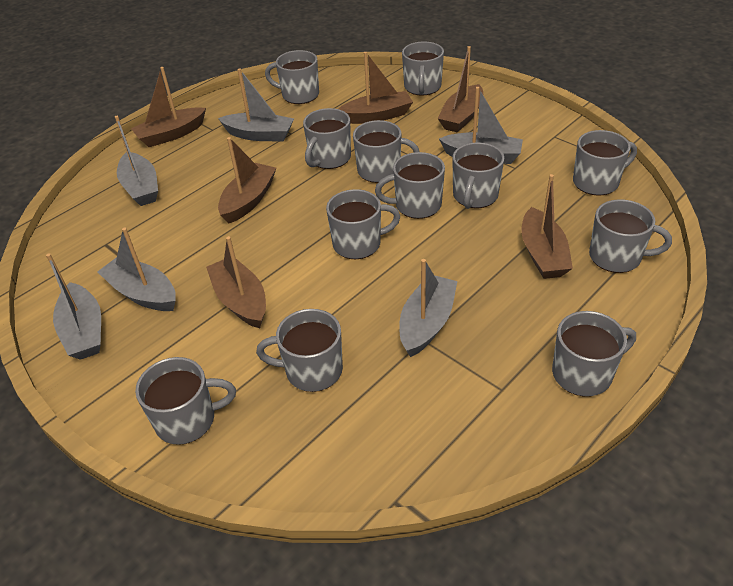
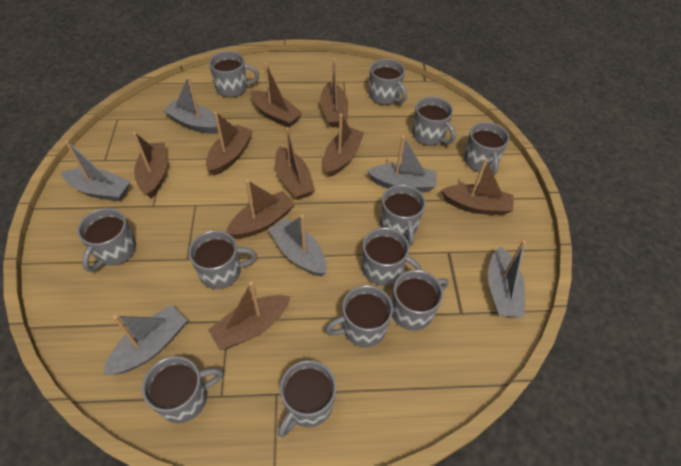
brown boat: [131,67,206,147] [206,236,266,328] [218,137,276,224] [339,52,413,124] [438,46,483,132] [521,174,573,279] = 6 -> [133,132,167,198] [206,112,253,175] [208,282,290,350] [226,180,295,239] [251,62,303,127] [275,127,315,200] [320,58,348,127] [323,114,364,177] [441,158,514,216] = 9

